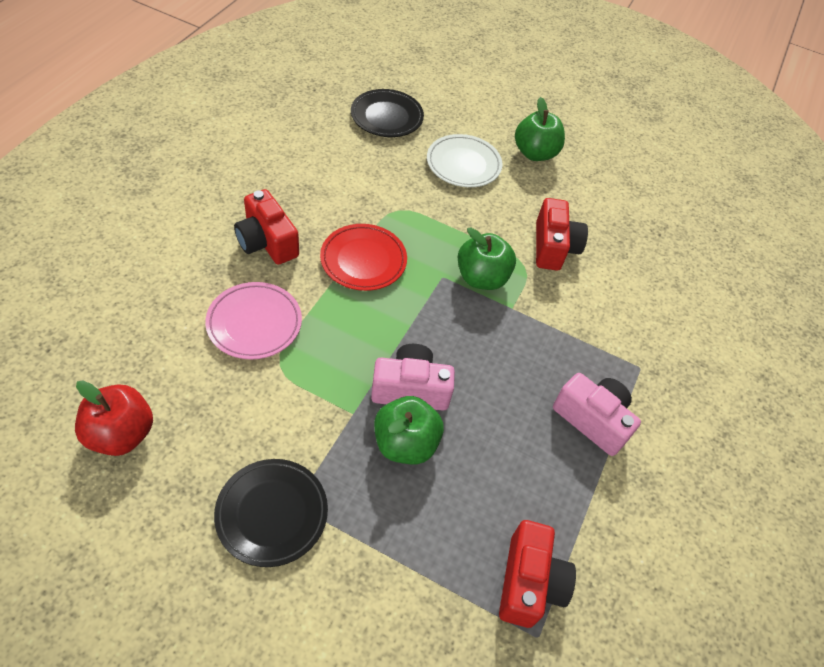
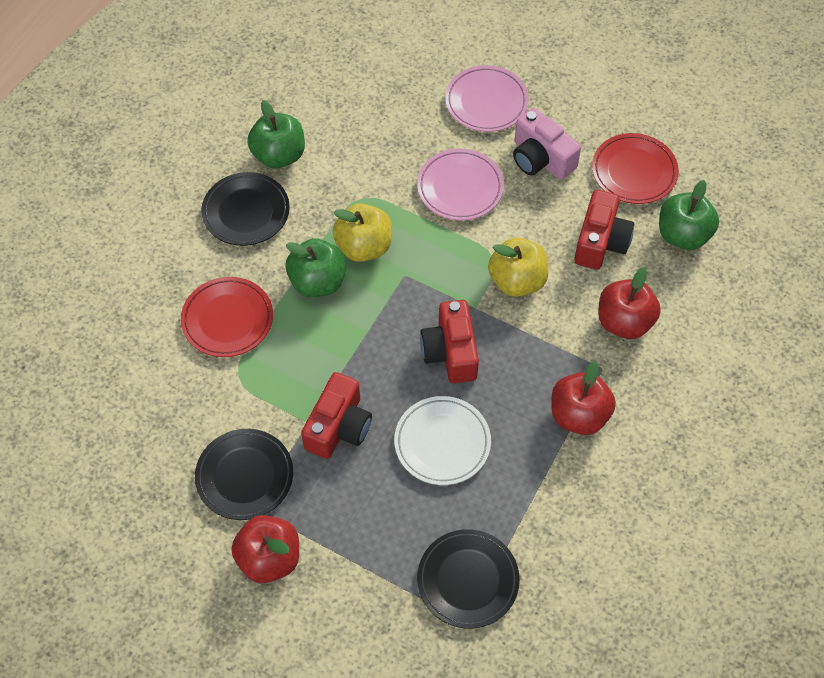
black plate: [214,459,328,567] [351,89,424,137] = 2 -> [195,429,293,520] [201,172,290,246] [417,529,520,629] = 3
pink camera: [371,344,455,411] [553,373,641,456] = 2 -> [513,108,581,180] = 1
pink plate: [205,282,302,359] = 1 -> [417,149,504,221] [445,65,529,132] = 2
red apple: [75,380,153,456] = 1 -> [231,515,299,583] [551,361,616,435] [598,268,661,339] = 3
red plate: [320,224,407,291] = 1 -> [181,277,273,357] [592,133,679,204] = 2
yellow apple: none = 0 -> [333,203,392,262] [488,238,548,297] = 2

